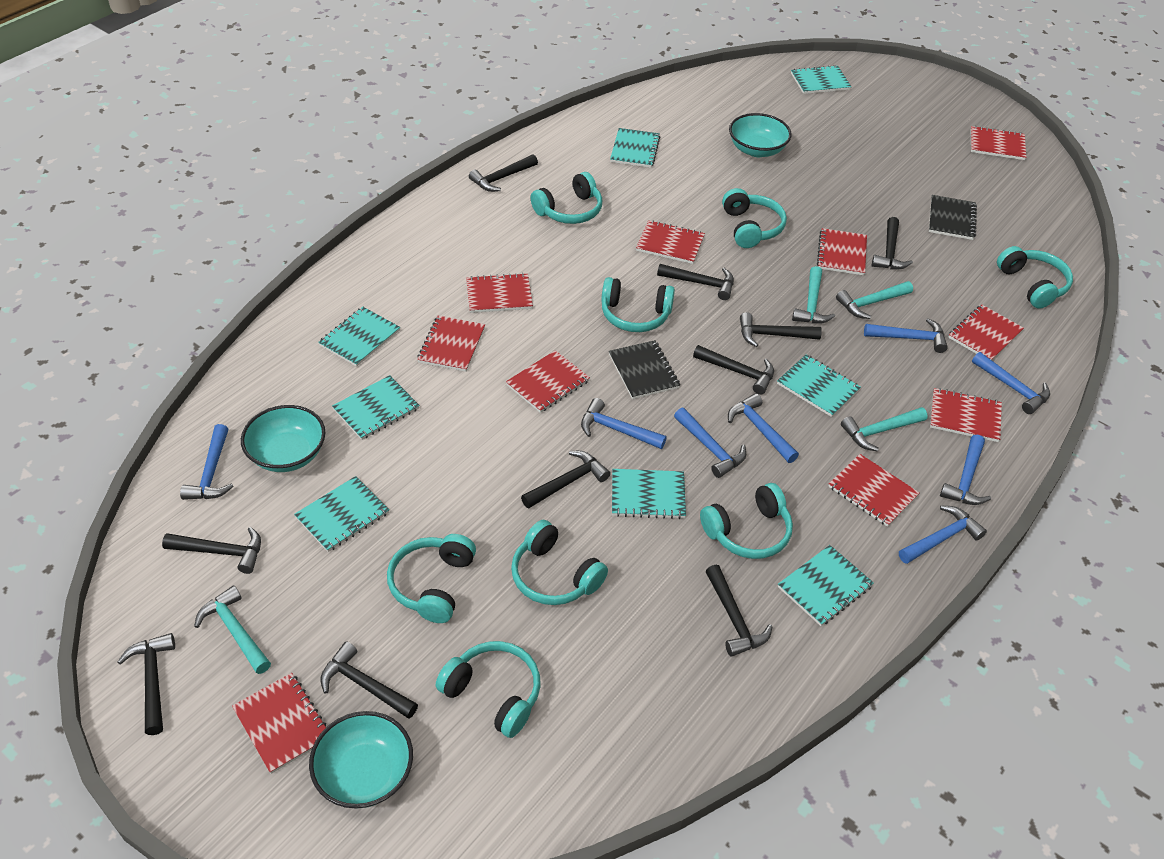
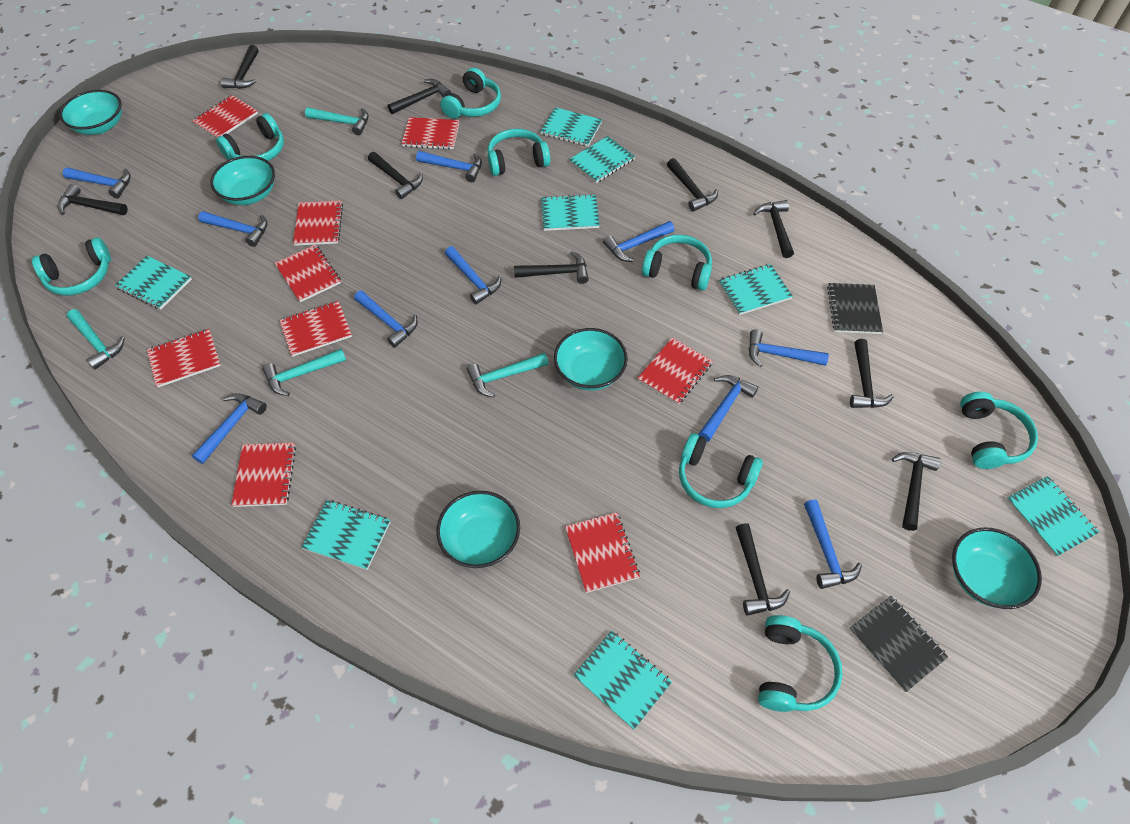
blue hammer: [180,424,233,500] [581,398,667,449] [674,408,746,478] [728,393,799,463] [864,318,948,353] [899,506,987,564] [940,435,991,505] [972,352,1050,414] = 8 -> [63,167,131,198] [192,393,267,464] [198,211,268,247] [354,290,418,348] [416,151,482,182] [445,246,501,304] [603,221,674,262] [698,375,758,442] [748,329,829,367] [804,499,862,589] = 10
red notebook: [232,673,326,774] [417,315,485,372] [466,273,533,313] [506,350,590,413] [636,220,705,264] [817,228,867,275] [828,454,919,527] [930,388,1002,442] [948,304,1024,360] [971,126,1026,160] = 10 -> [147,329,221,387] [192,95,258,138] [231,443,296,507] [275,244,341,302] [279,301,352,357] [293,201,343,246] [402,117,459,150] [565,512,640,593] [637,338,712,405] = 9
turquoise bowl: [241,405,325,472] [309,711,413,808] [729,113,792,157] = 3 -> [59,90,122,135] [210,156,275,205] [436,491,520,568] [554,328,628,390] [952,528,1042,609] = 5

